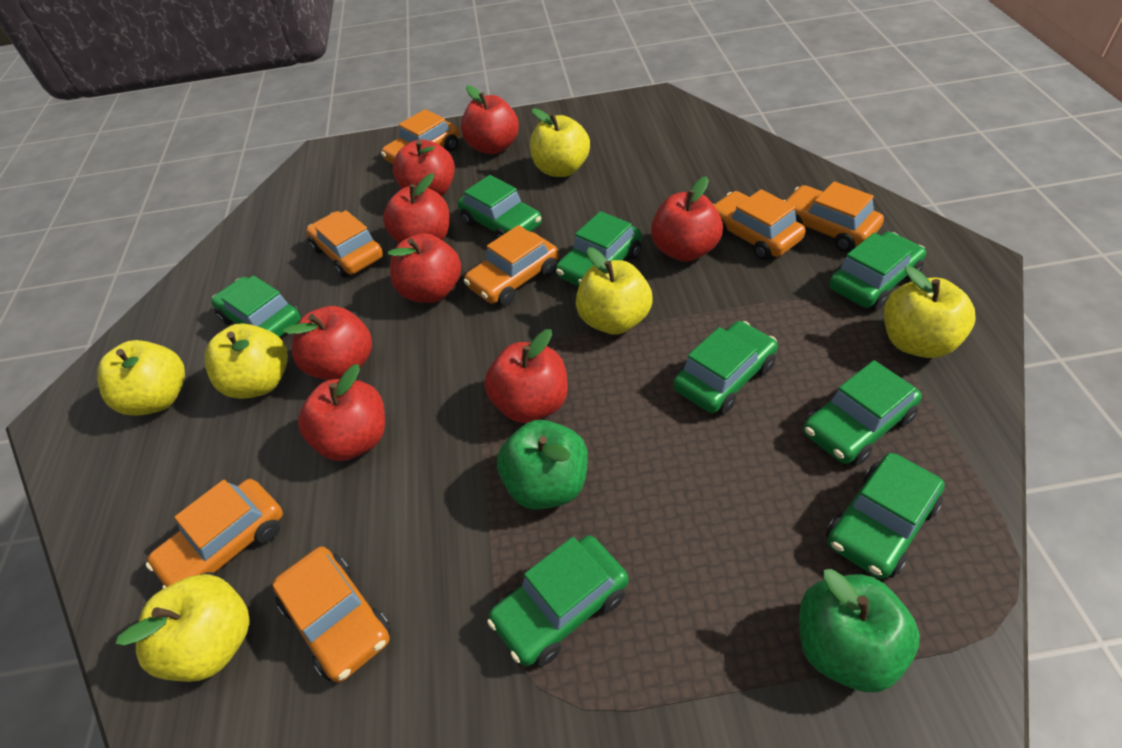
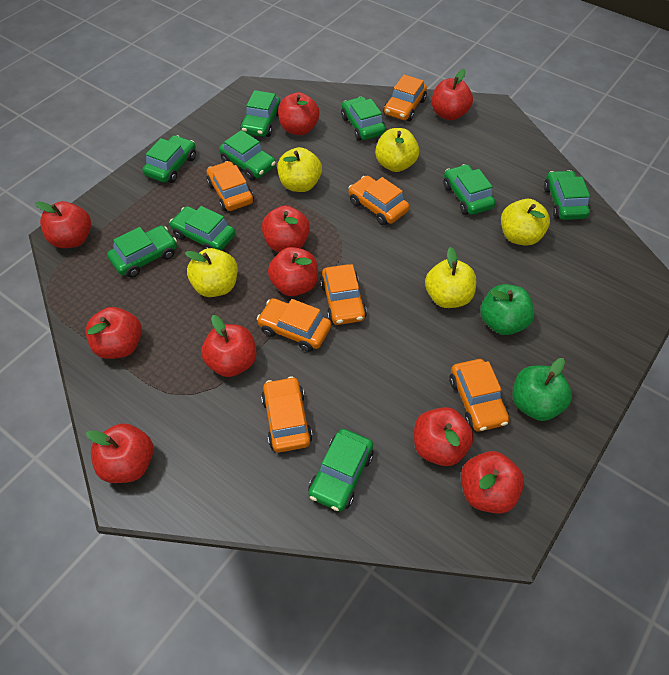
green car: [211,275,302,338] [458,175,542,238] [487,535,629,667] [556,211,642,287] [673,321,778,415] [803,360,922,466] [826,453,945,579] [829,232,926,311] = 8 -> [107,225,177,278] [142,135,196,183] [170,206,235,251] [219,130,276,180] [240,90,280,137] [308,429,373,512] [341,96,386,141] [443,164,496,215] [544,170,590,220] = 9
red apple: [283,306,372,380] [298,364,385,461] [383,173,449,243] [388,233,461,303] [393,139,455,196] [461,85,519,154] [484,329,568,423] [651,176,723,262] = 8 -> [35,201,91,248] [85,307,142,359] [86,423,153,483] [201,315,257,377] [262,205,310,252] [268,247,318,296] [278,92,320,135] [414,407,474,466] [432,69,473,120] [461,451,524,514] = 10
yellow apple: [97,340,185,416] [116,574,250,682] [205,323,288,399] [530,108,590,177] [576,247,653,335] [884,266,975,358] = 6 -> [185,248,238,297] [277,147,322,192] [375,128,419,172] [425,247,476,308] [501,199,550,246] = 5

